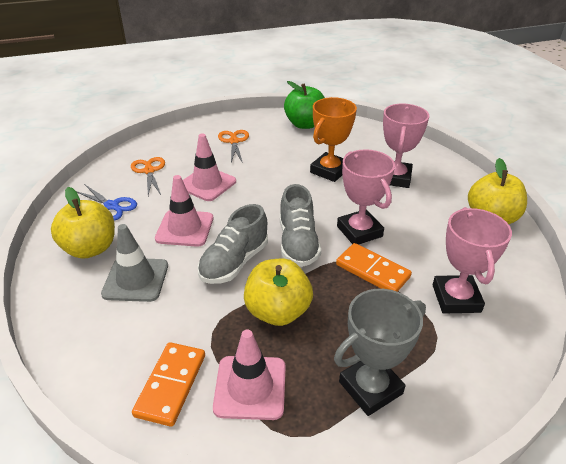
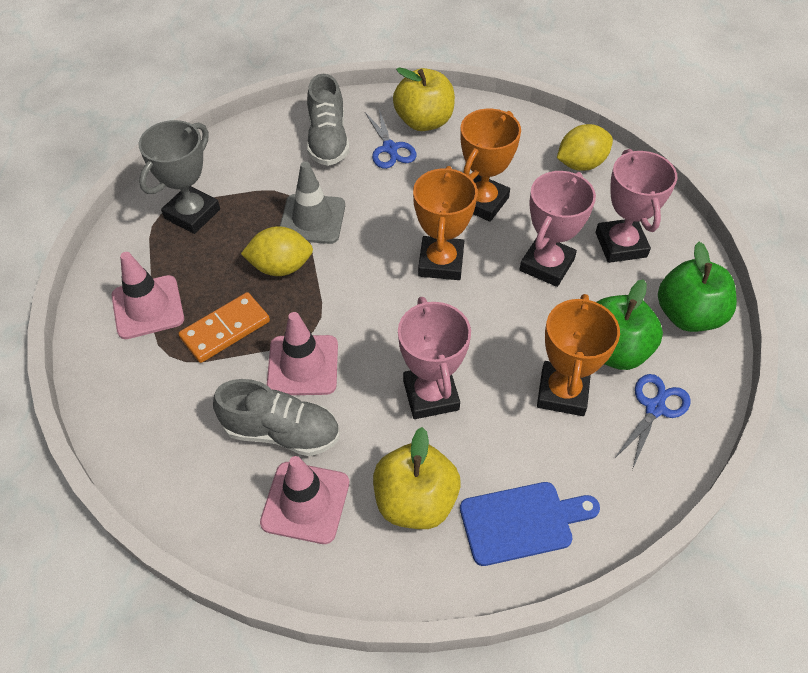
blue cutting board: none = 0 -> [460,482,600,566] = 1
blue scissors: [76,184,137,221] = 1 -> [365,109,417,169] [614,374,690,470] = 2
green apple: [284,81,325,129] = 1 -> [597,279,663,370] [658,242,737,332] = 2
orange domino: [132,342,205,427] [336,243,412,292] = 2 -> [179,292,270,363] = 1
orange scissors: [131,157,165,196] [218,130,249,163] = 2 -> none = 0
orange trophy: [310,97,357,182] = 1 -> [413,166,478,280] [460,109,521,222] [537,294,620,416] = 3
yellow apple: [51,187,115,258] [244,259,313,326] [468,158,527,224] = 3 -> [373,427,461,529] [393,67,455,131] = 2
yellow lemon: none = 0 -> [241,226,313,276] [557,124,613,171] = 2

